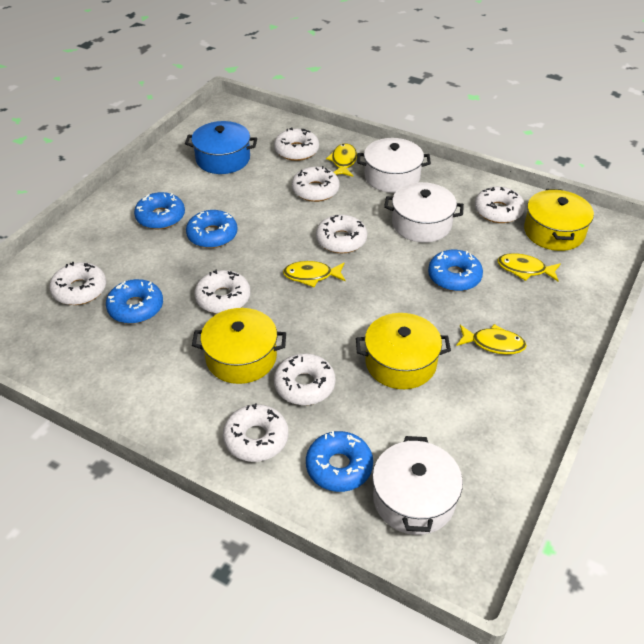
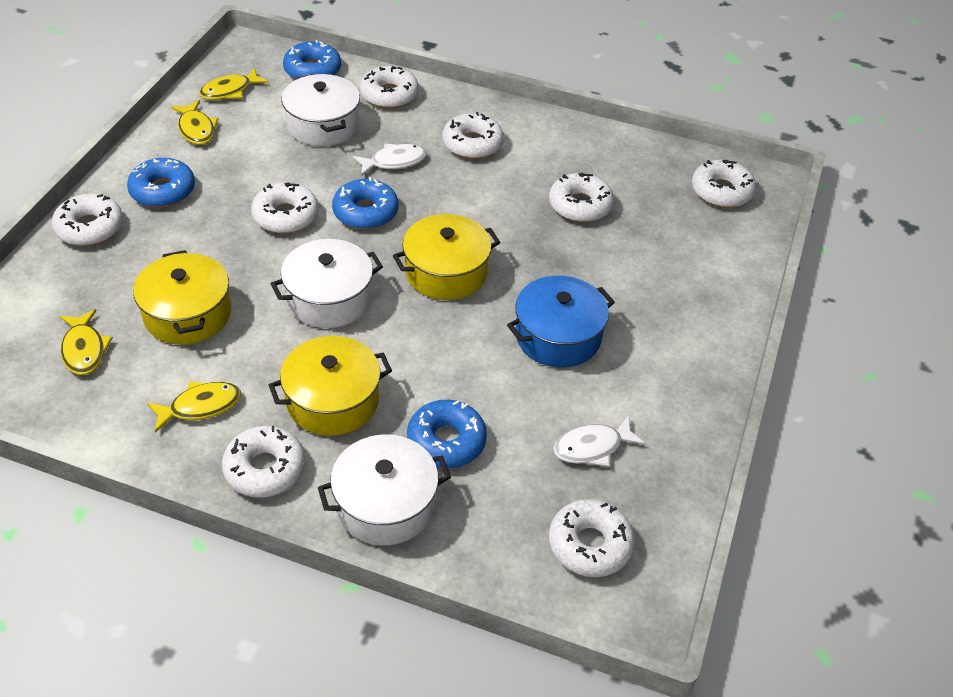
blue donut: [106,279,163,324] [134,192,185,229] [186,210,237,248] [306,431,373,492] [428,250,483,291] = 5 -> [127,158,195,207] [283,40,341,80] [332,177,398,229] [407,400,487,468] = 4
white fish: none = 0 -> [353,143,427,176] [554,415,646,467] = 2

